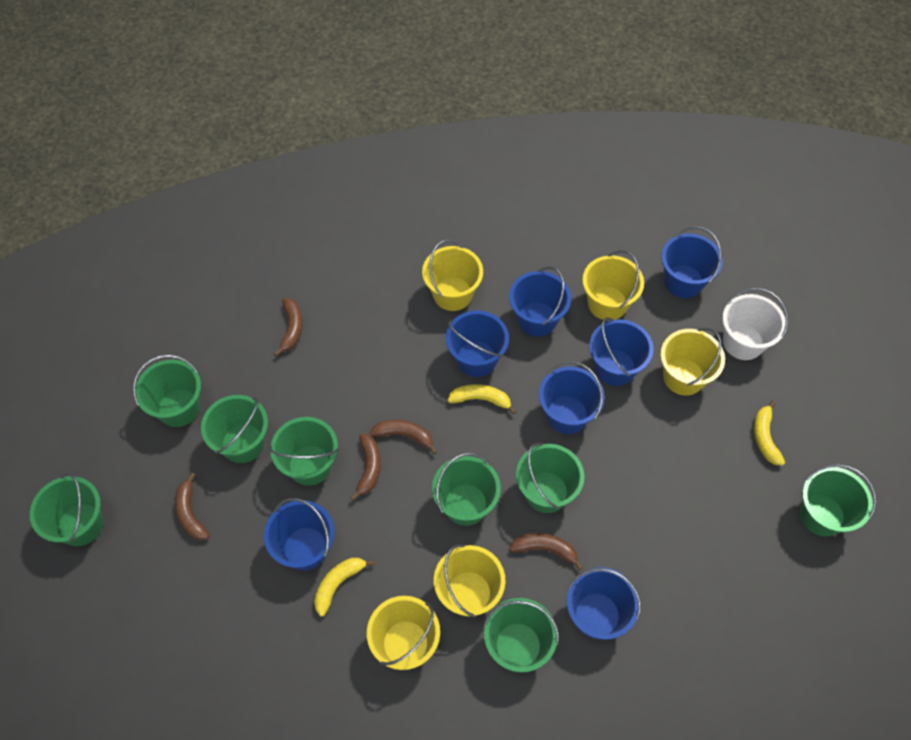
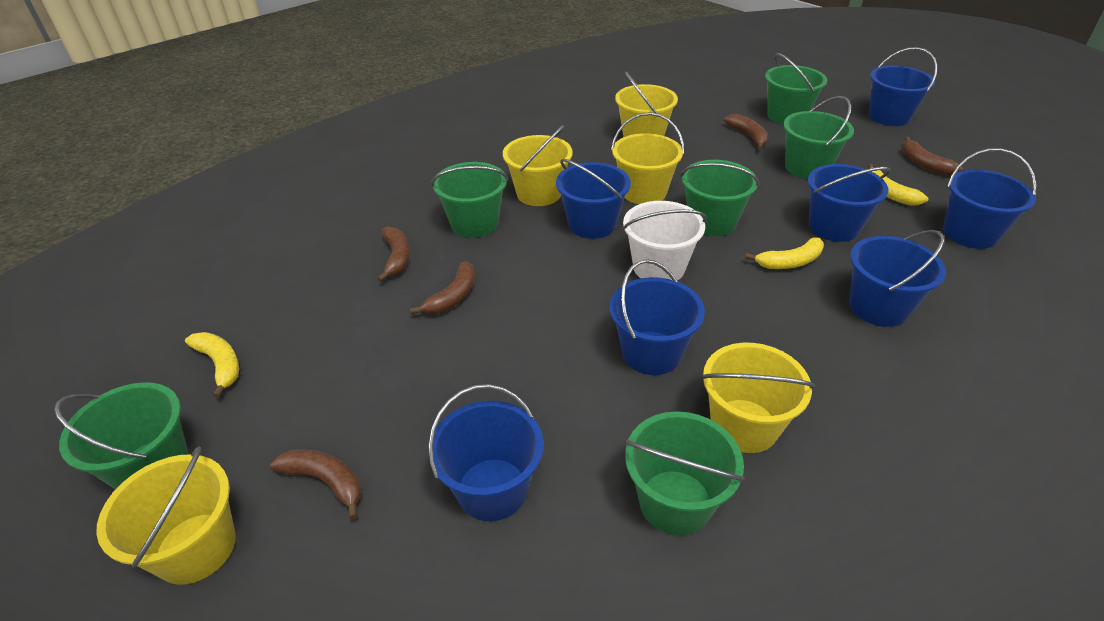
green bucket: [30,473,103,546] [133,355,201,427] [201,395,268,463] [269,417,339,486] [432,453,501,526] [484,598,559,673] [516,443,584,513] [800,464,876,537] = 8 -> [54,382,189,490] [431,162,508,238] [625,411,745,535] [681,160,759,236] [765,53,827,124] [783,96,854,179] = 6

